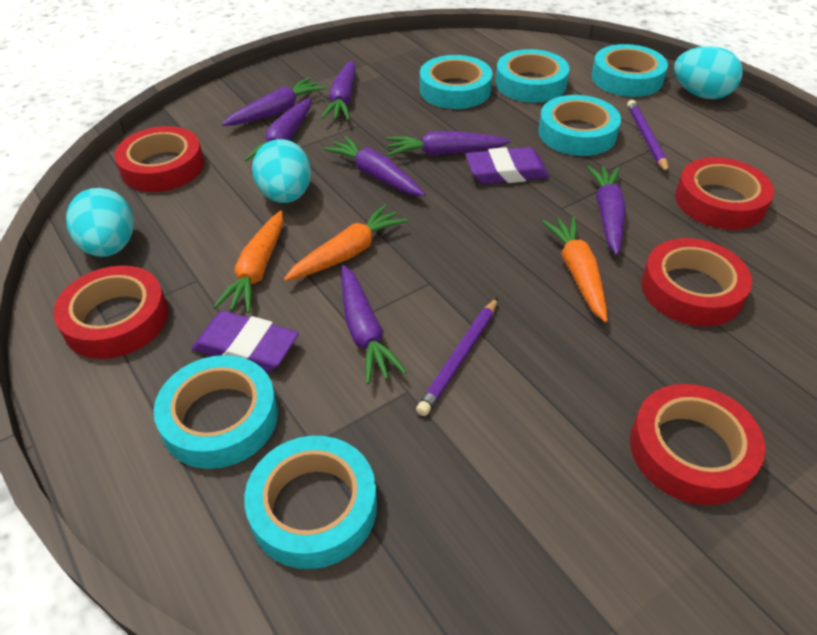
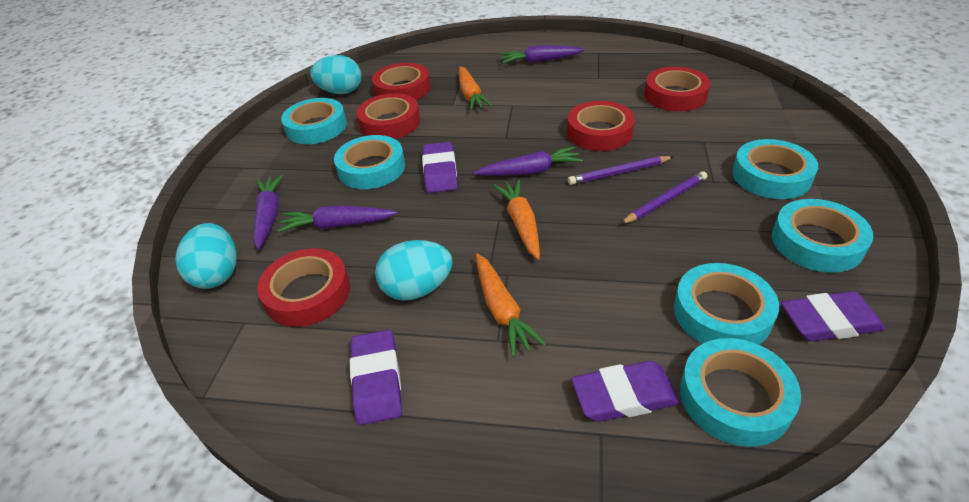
purple carrot: [222,77,326,126] [245,98,311,161] [321,60,356,120] [323,136,426,197] [341,265,407,384] [386,131,511,156] [587,166,626,255] = 7 -> [253,175,283,250] [278,205,398,232] [474,146,583,176] [501,45,585,63] = 4
purple eraser: [192,311,299,372] [466,147,549,184] = 2 -> [350,330,402,425] [422,142,458,193] [571,361,680,422] [781,291,886,342] = 4

